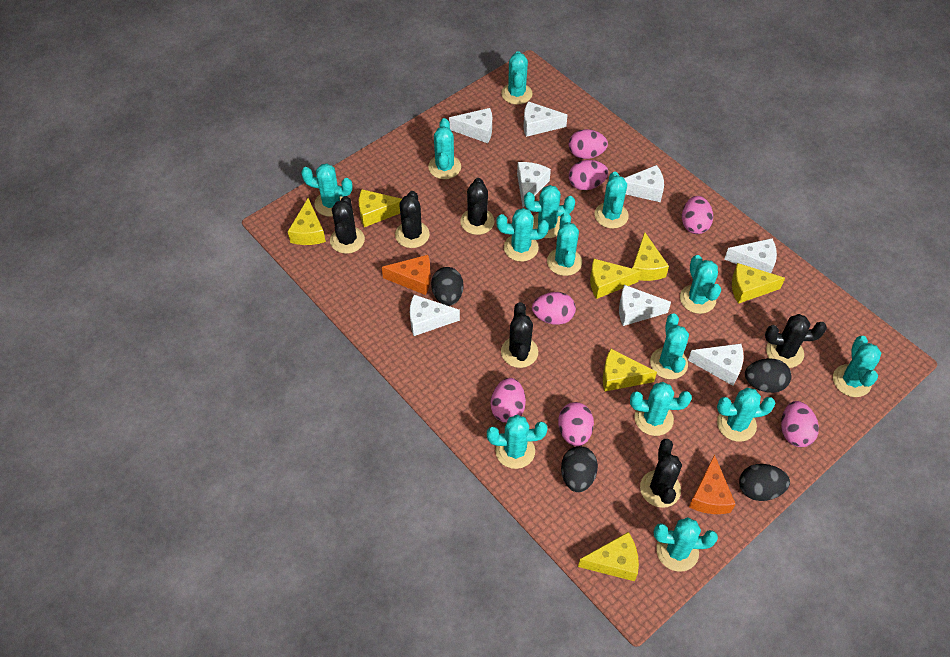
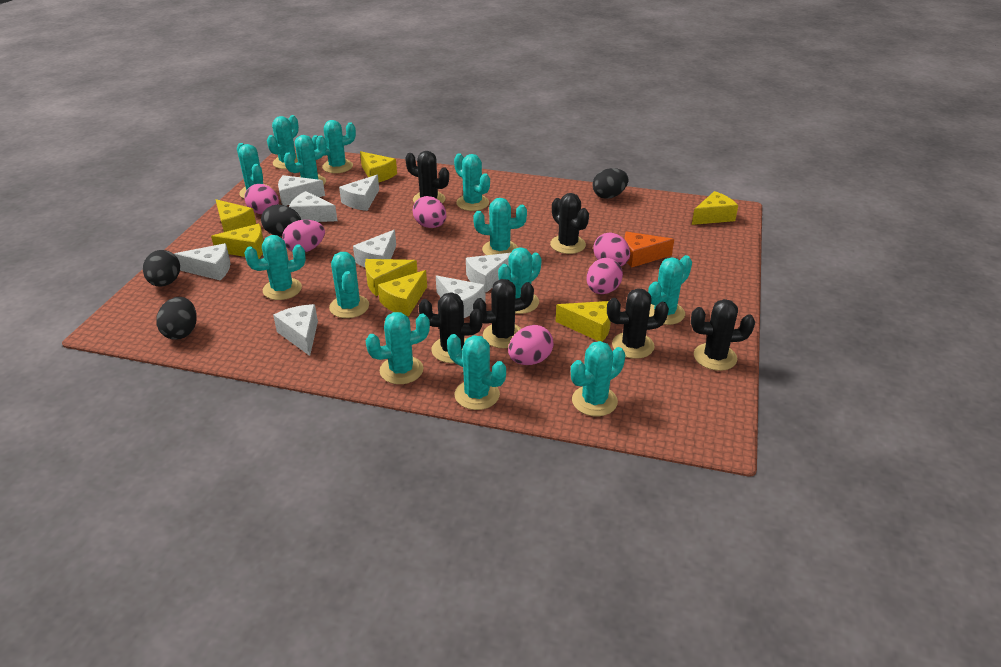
orange cheese: [382,255,431,295] [689,454,736,514] = 2 -> [624,232,674,268] = 1
pink egg: [491,378,526,423] [532,292,576,325] [558,402,594,446] [569,129,608,159] [569,160,608,190] [682,196,713,234] [781,401,819,447] = 7 -> [244,184,279,214] [282,220,325,252] [413,196,446,228] [508,325,554,365] [586,258,623,294] [593,232,630,266] = 6
turquoise cactus: [301,163,353,217] [428,118,461,179] [487,415,547,469] [497,208,549,262] [501,51,532,105] [524,185,575,238] [547,212,582,276] [594,172,629,229] [630,382,692,436] [650,313,689,379] [654,517,718,572] [680,255,721,314] [717,388,776,442] [833,336,881,397] = 14 -> [237,143,270,199] [244,235,306,300] [267,115,299,169] [284,135,327,184] [312,120,356,173] [329,252,369,318] [366,312,430,384] [447,334,506,410] [454,153,490,211] [473,198,527,255] [498,247,542,314] [571,341,625,416] [648,255,692,325] = 13

